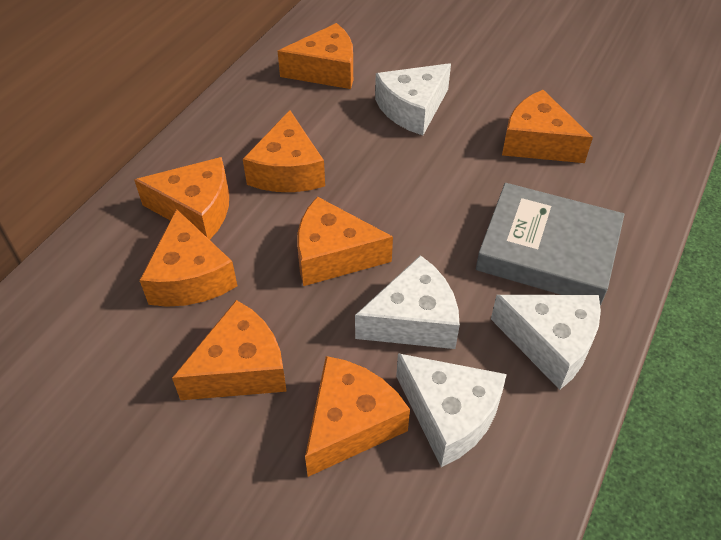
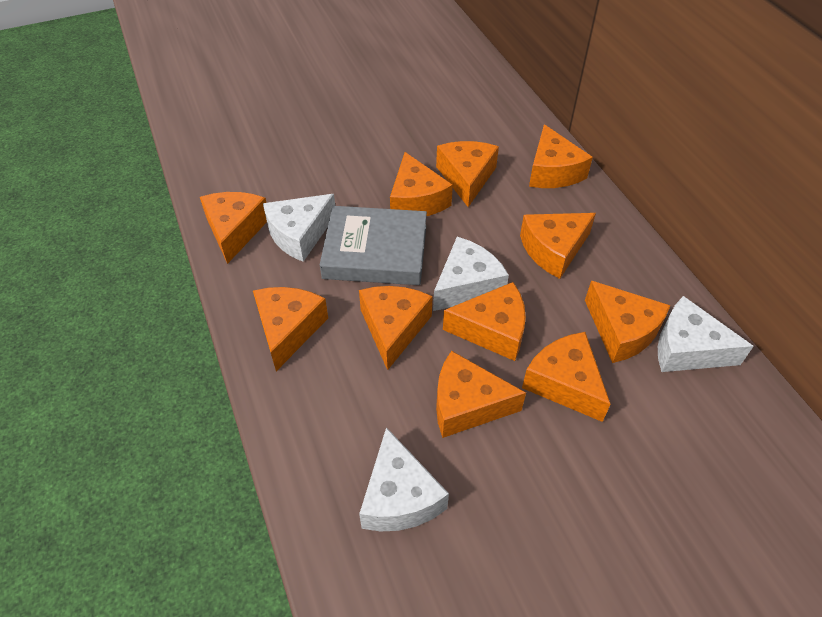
orange cheese: [134,157,229,240] [140,209,237,307] [172,300,287,400] [243,110,325,192] [278,23,353,89] [297,197,393,286] [305,356,410,477] [502,90,593,163] = 8 -> [200,192,267,264] [253,287,328,371] [359,286,433,370] [390,152,453,216] [436,141,499,207] [436,351,526,438] [443,282,526,361] [520,213,596,279] [522,332,611,422] [529,124,593,188] [585,280,670,363] = 11

